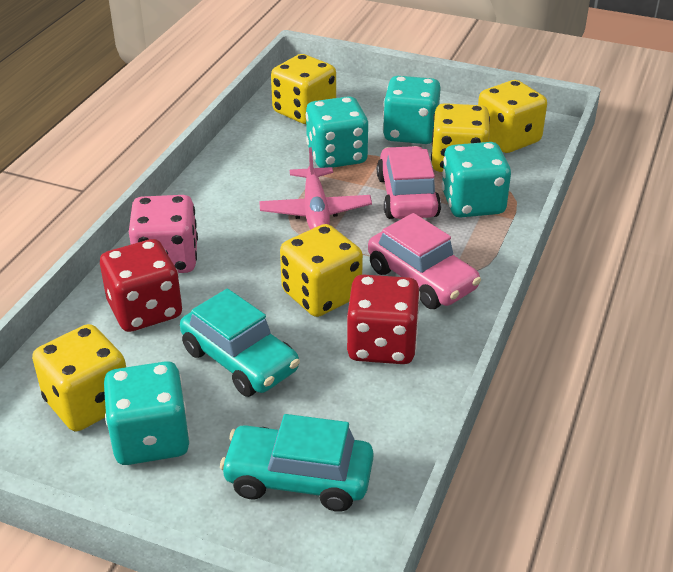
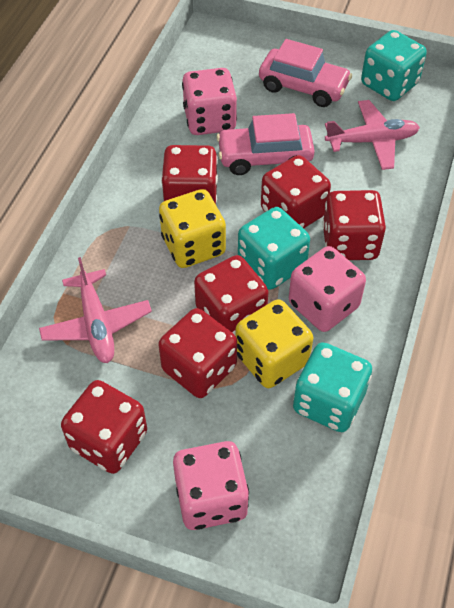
pink dice: [129,195,198,273] = 1 -> [173,441,249,530] [182,68,237,135] [289,246,366,332] = 3
pink plane: [259,147,372,230] = 1 -> [39,257,152,363] [325,100,420,170] = 2
red dice: [100,239,182,332] [347,275,420,364] = 2 -> [61,380,147,474] [158,308,237,398] [161,145,218,204] [194,255,269,335] [261,155,331,229] [322,190,386,260] = 6
turquoise car: [180,289,300,397] [220,414,373,512] = 2 -> none = 0
turquoise dice: [104,361,190,465] [306,96,368,168] [383,76,441,144] [442,142,511,218] = 4 -> [238,207,310,290] [293,342,372,432] [361,30,427,101] = 3
yellow dice: [32,324,126,431] [271,54,336,124] [280,224,363,317] [431,103,490,172] [478,80,547,153] = 5 -> [159,189,226,268] [235,299,313,388] = 2

